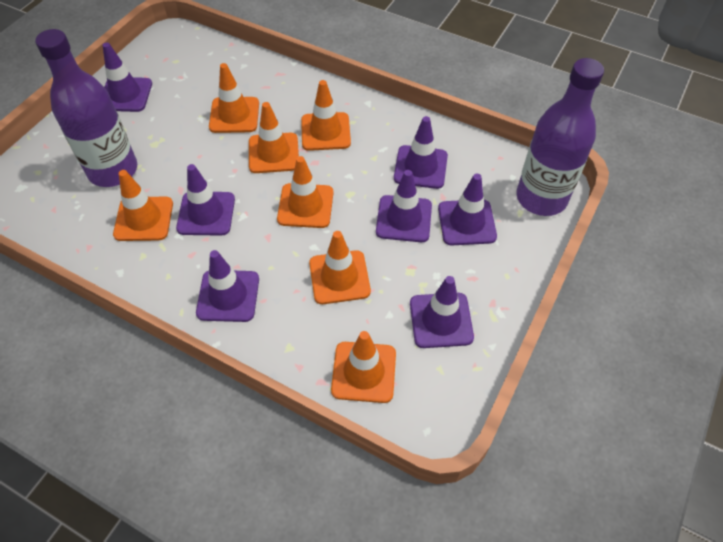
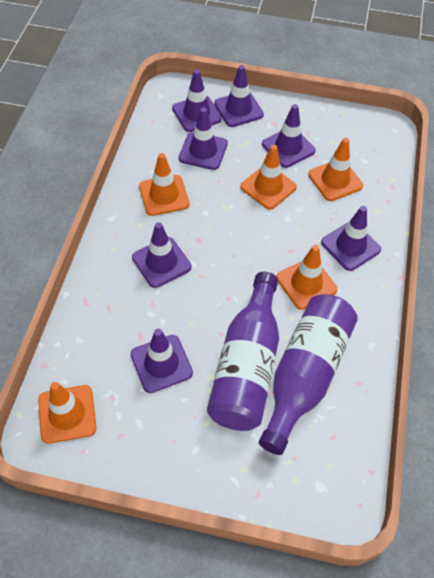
orange traffic cone: [113,170,173,241] [209,63,259,133] [249,102,299,173] [277,156,333,228] [301,80,351,151] [309,231,371,304] [331,331,396,403] = 7 -> [38,382,96,444] [139,153,190,216] [240,145,297,209] [276,245,337,310] [308,138,363,201] = 5

